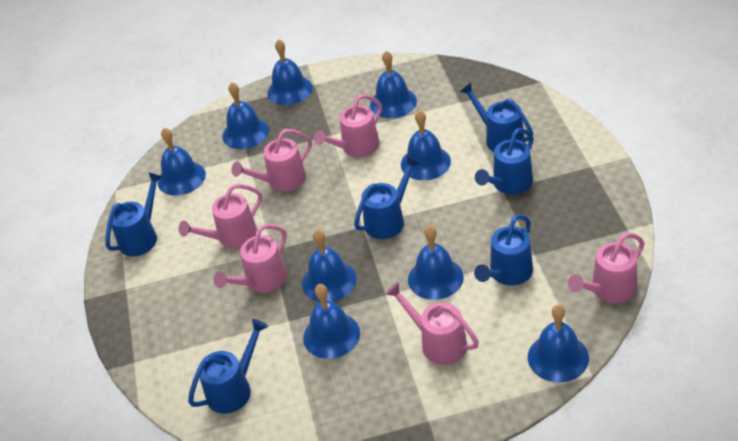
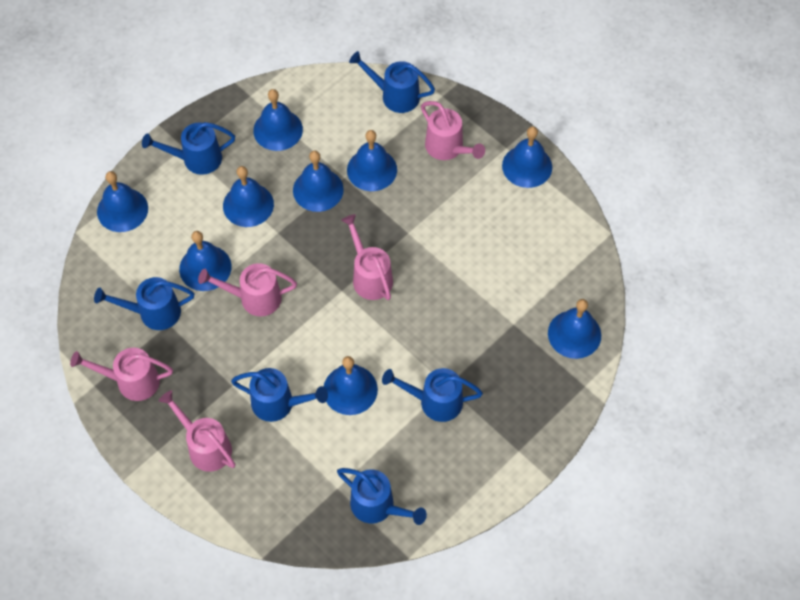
pink watering can: [179,184,262,248] [214,224,287,293] [232,129,312,191] [314,94,382,157] [386,282,479,365] [568,233,645,303] = 6 -> [70,348,173,401] [159,390,235,472] [198,263,297,316] [341,214,393,300] [421,101,485,160] = 5

